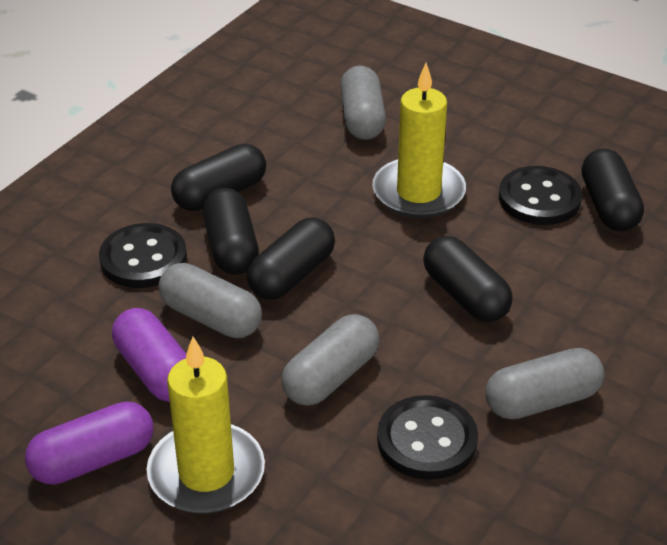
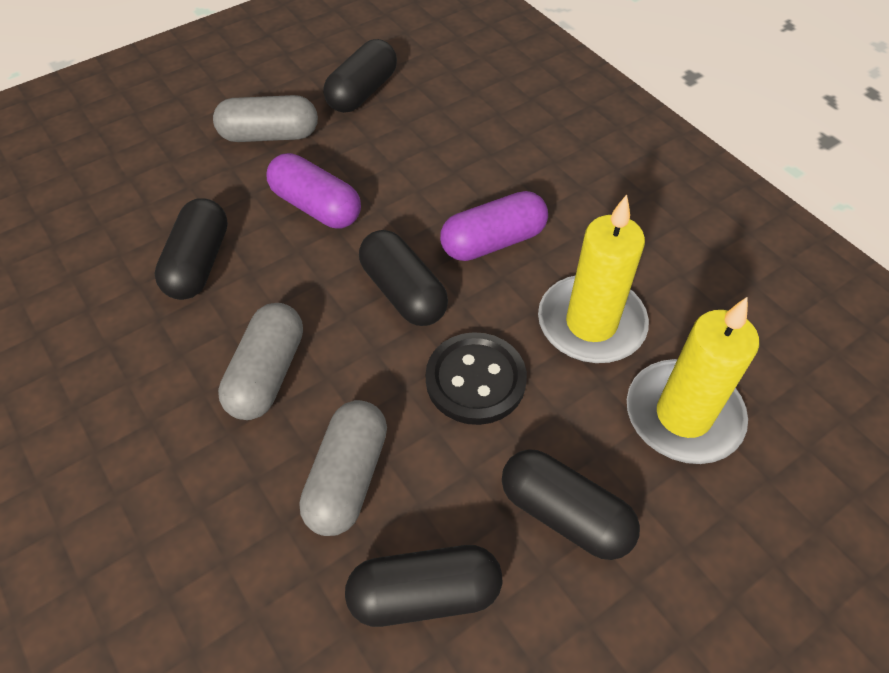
black button: [99,223,187,288] [377,395,478,480] [499,166,582,225] = 3 -> [426,332,527,425] = 1
grey capsule: [159,263,262,338] [282,314,379,406] [340,66,386,140] [486,348,604,419] = 4 -> [213,95,318,142] [218,303,303,420] [299,400,387,536] = 3

